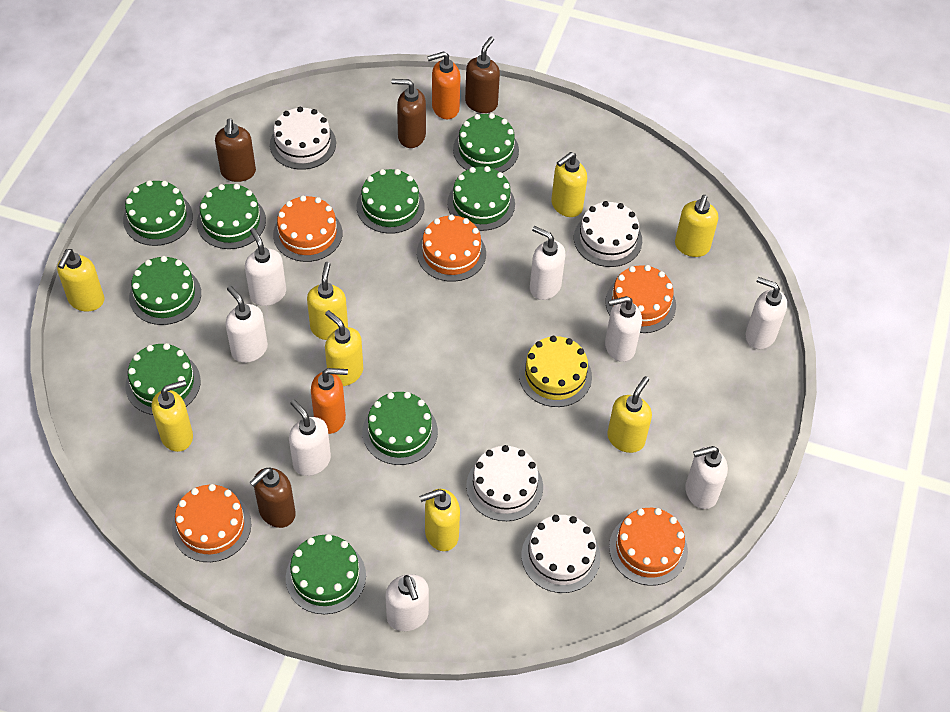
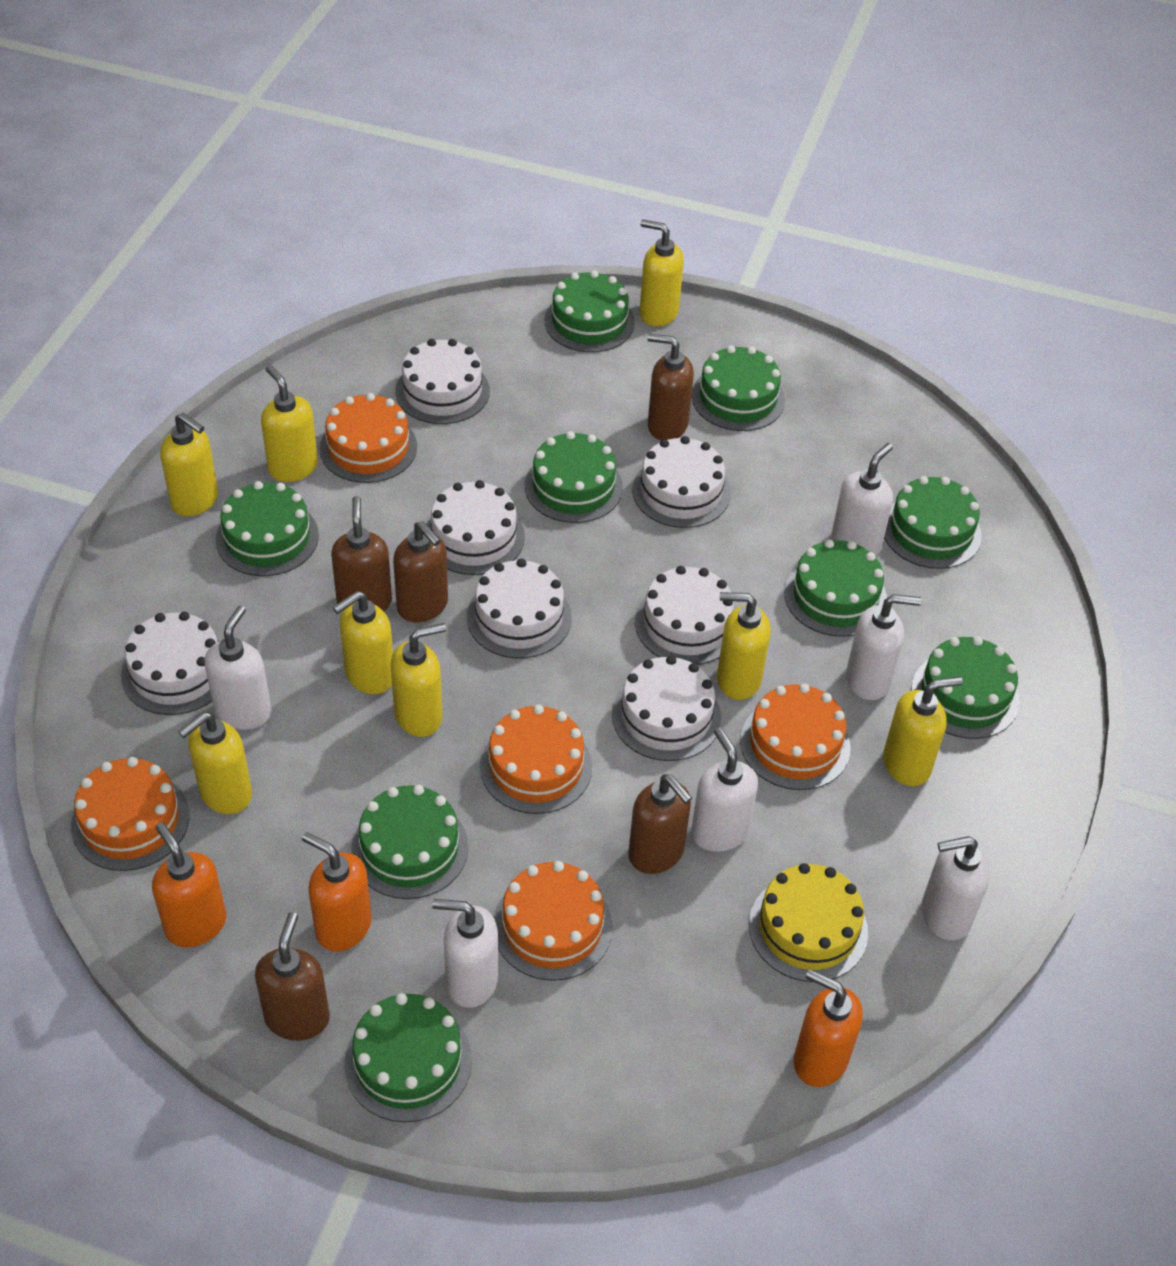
brown soap dispenser: [215,118,256,182] [249,467,296,528] [392,79,426,148] [465,37,500,113] = 4 -> [255,912,330,1041] [331,496,392,611] [393,521,448,622] [628,774,692,874] [648,334,694,440] = 5
orange soap dispenser: [311,368,348,434] [427,51,460,119] = 2 -> [152,822,226,947] [302,832,372,952] [794,969,863,1087] = 3
white cake: [270,107,336,170] [466,445,543,521] [522,515,600,593] [574,201,642,267] = 4 -> [121,612,220,715] [395,339,490,424] [426,480,525,575] [467,559,572,658] [612,655,721,761] [632,436,730,528] [635,566,735,665] = 7
white soap dispenser: [225,286,268,363] [245,228,286,306] [289,400,331,476] [385,574,429,631] [530,226,566,300] [605,296,642,362] [685,446,728,509] [746,277,787,349] = 8 -> [205,606,271,730] [432,899,498,1008] [691,727,758,852] [831,443,893,556] [846,594,922,700] [921,836,990,941] = 6

